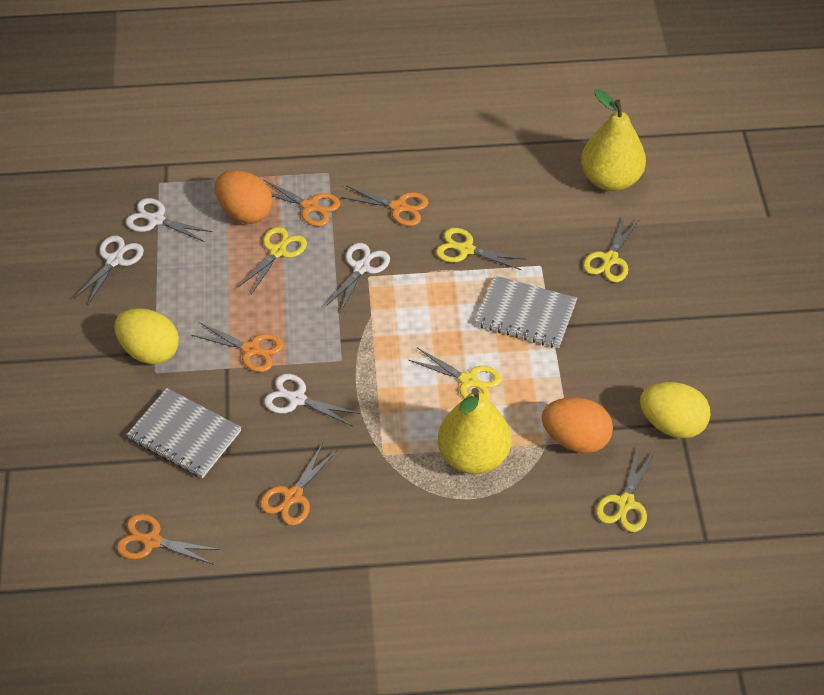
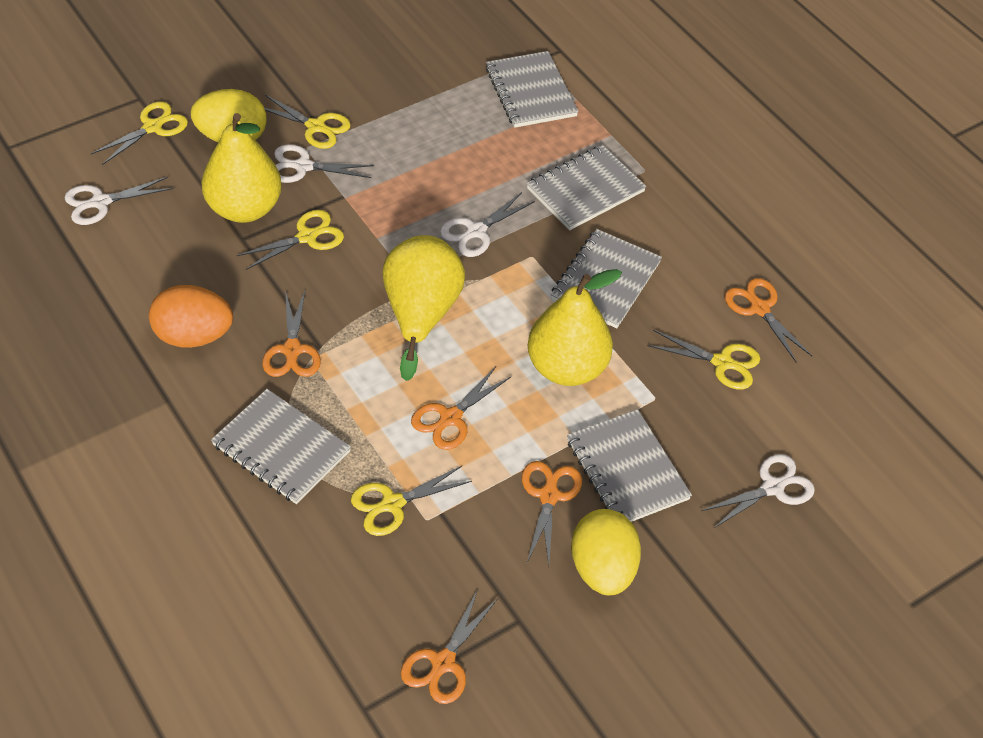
grey notebook: [127,388,241,478] [475,276,577,348] = 2 -> [211,389,351,504] [486,51,579,128] [527,145,646,230] [551,229,662,328] [567,409,692,522] = 5
orange egg: [215,170,273,224] [542,397,613,453] = 2 -> [149,285,233,348] = 1
yellow pear: [438,388,511,474] [581,89,646,191] = 2 -> [201,113,282,223] [382,235,465,381] [528,269,622,386] = 3

